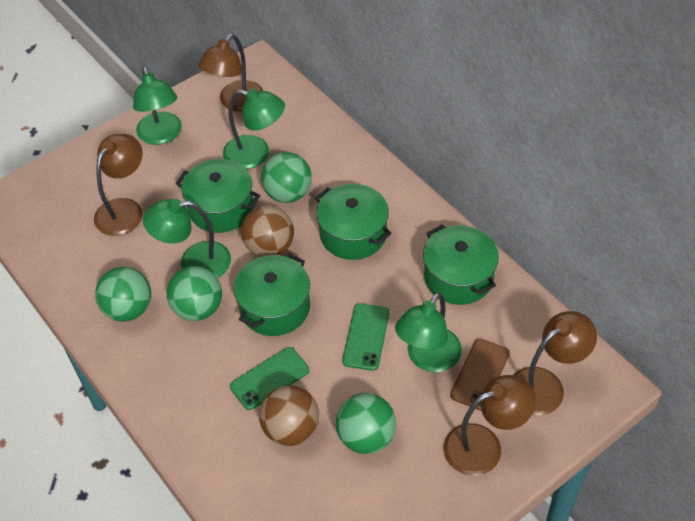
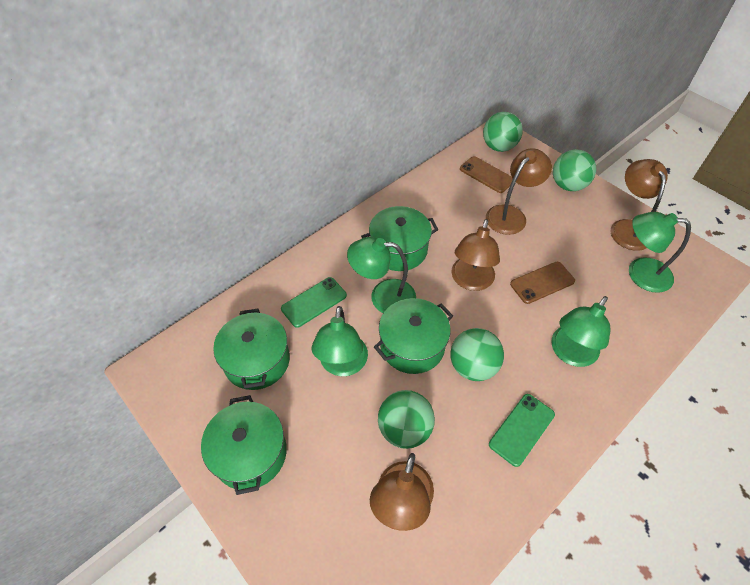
brown ball: [241,205,294,257] [259,385,319,446] = 2 -> none = 0
brown phone: [450,338,510,410] = 1 -> [460,156,513,193] [510,262,575,304] = 2

